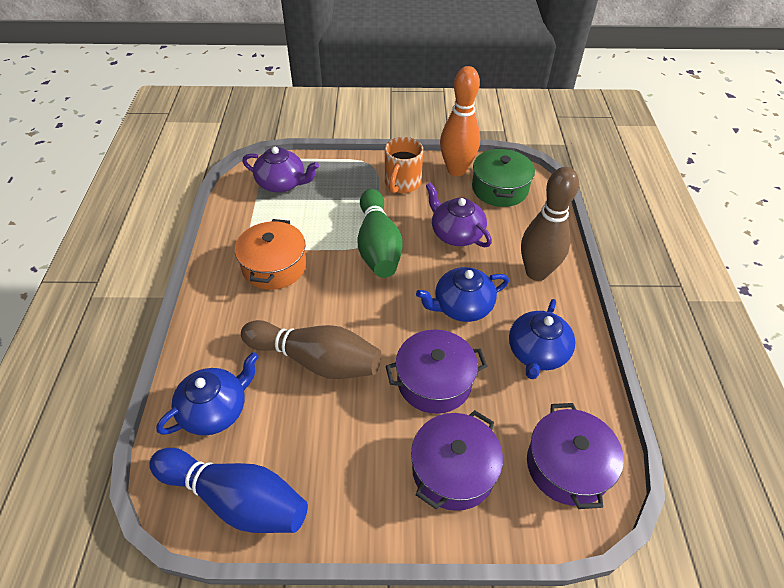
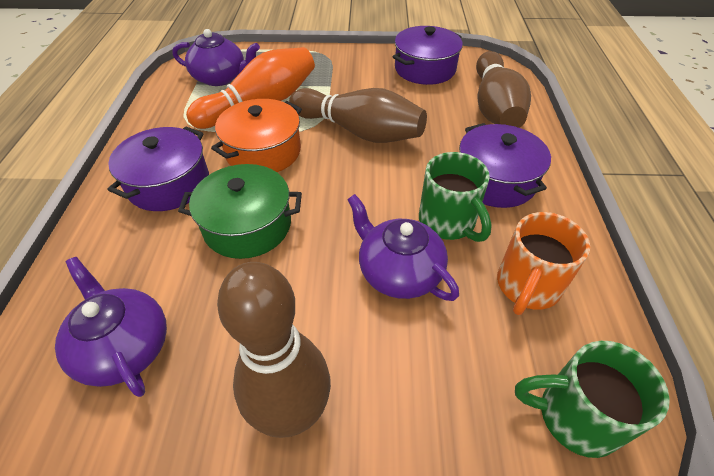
blue bowling pin: [149,448,308,533] = 1 -> none = 0
blue teapot: [156,352,259,436] [416,267,509,322] [509,299,575,379] = 3 -> none = 0
brown bowling pin: [241,320,381,379] [521,167,579,281] = 2 -> [217,262,331,438] [289,88,427,143] [476,51,531,128] = 3
green bowling pin: [358,189,403,278] = 1 -> none = 0
green mug: none = 0 -> [419,152,492,242] [515,341,670,458] = 2
purple teapot: [242,147,319,193] [426,182,492,247] = 2 -> [55,257,167,397] [172,29,260,86] [347,194,459,301] = 3

